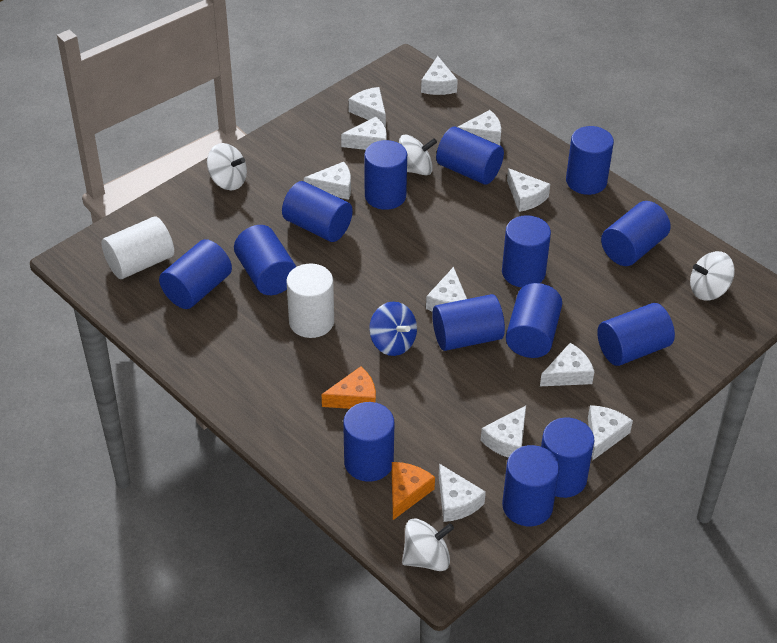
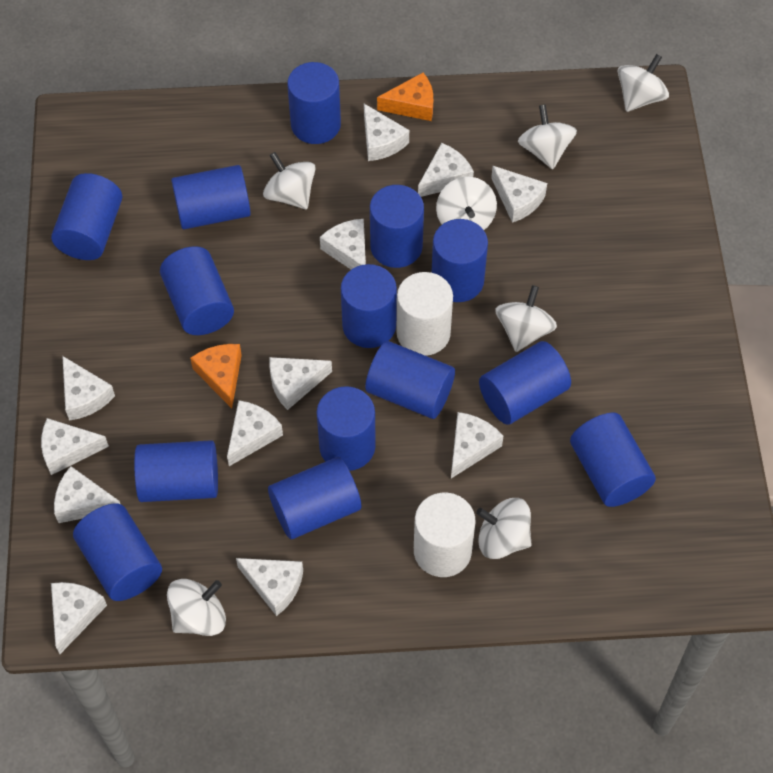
blue spinning top: [369,302,417,356] = 1 -> none = 0
white cheese: [304,162,351,200] [341,116,387,150] [348,87,386,127] [421,56,458,95] [426,267,467,312] [439,464,486,522] [458,110,501,145] [481,406,526,458] [507,168,550,212] [540,343,594,386] [588,405,633,461] = 11 -> [41,418,109,475] [51,582,107,654] [54,466,120,523] [62,356,115,421] [227,400,283,466] [236,558,303,616] [269,357,332,410] [320,219,366,269] [364,104,409,161] [418,143,474,197] [451,412,503,478] [491,166,547,223] = 12
white spinning top: [207,143,247,190] [399,135,437,175] [402,519,454,571] [690,251,735,301] = 4 -> [167,579,226,636] [263,152,316,209] [436,177,497,230] [476,498,532,559] [495,285,557,352] [518,104,577,169] [618,54,669,112] = 7

